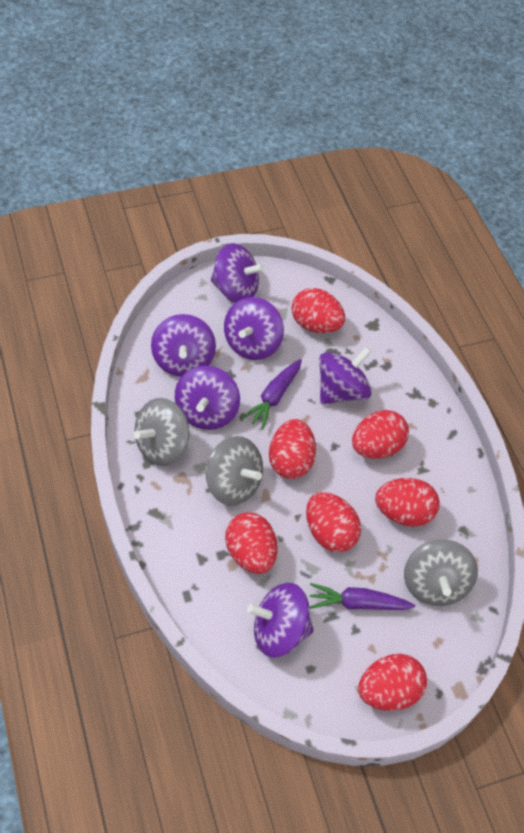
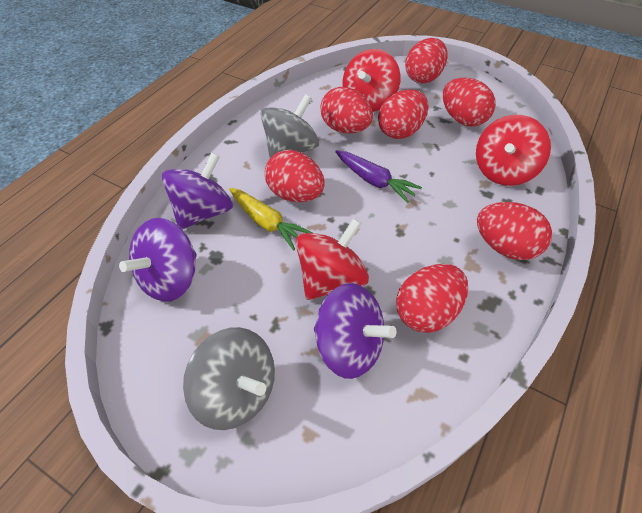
grey spinning top: [134,398,190,466] [206,436,263,506] [404,539,478,606] = 3 -> [183,327,275,430] [260,94,319,158] = 2
purple carrot: [242,359,302,429] [310,583,415,610] = 2 -> [335,150,422,203] = 1
purple spinning top: [151,314,216,377] [175,365,240,430] [211,243,265,303] [224,297,284,360] [247,583,314,658] [319,347,372,404] = 6 -> [119,218,197,302] [162,153,233,229] [314,283,396,379] = 3
red spinning top: none = 0 -> [296,218,369,300] [343,49,401,112] [476,115,551,186] = 3
yellow carrot: none = 0 -> [229,188,312,251] = 1

